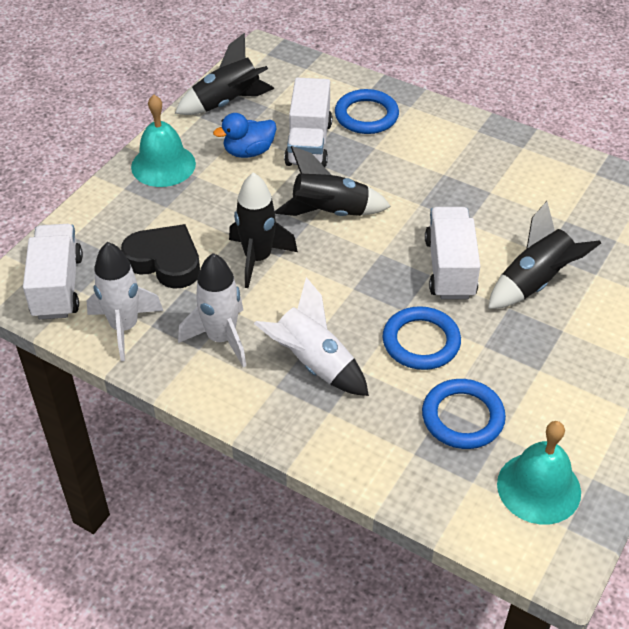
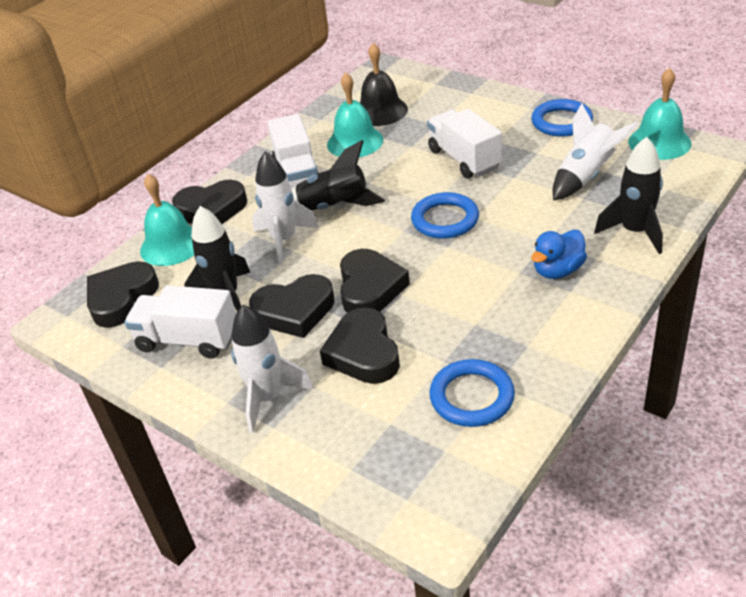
black bell: none = 0 -> [360,43,408,126] = 1
black heart: [121,224,200,289] = 1 -> [87,261,159,328] [172,180,247,224] [249,274,335,338] [320,308,400,384] [340,249,410,313] = 5
black rocket: [175,33,275,115] [229,172,298,288] [275,146,391,216] [488,201,601,309] = 4 -> [184,206,250,311] [292,140,385,210] [594,137,663,254] = 3
turquoise bell: [131,95,196,187] [497,421,581,525] = 2 -> [140,174,194,266] [327,72,383,157] [628,68,692,160] = 3

